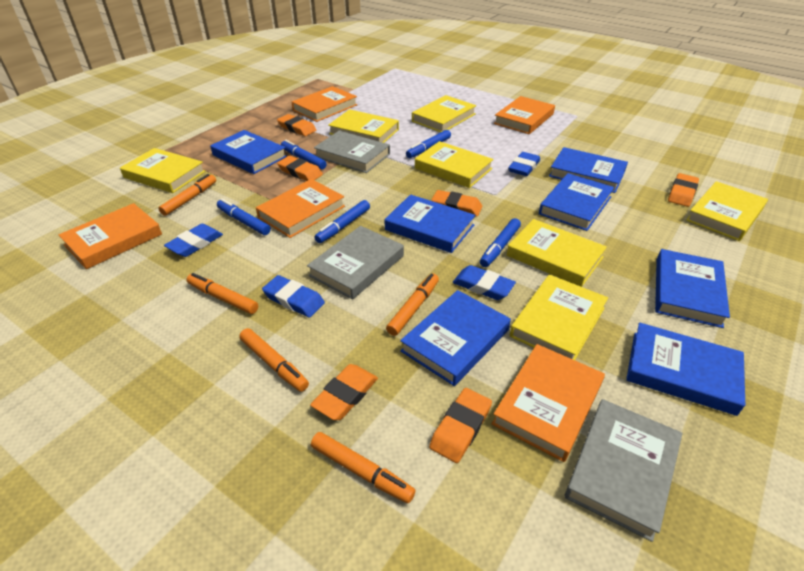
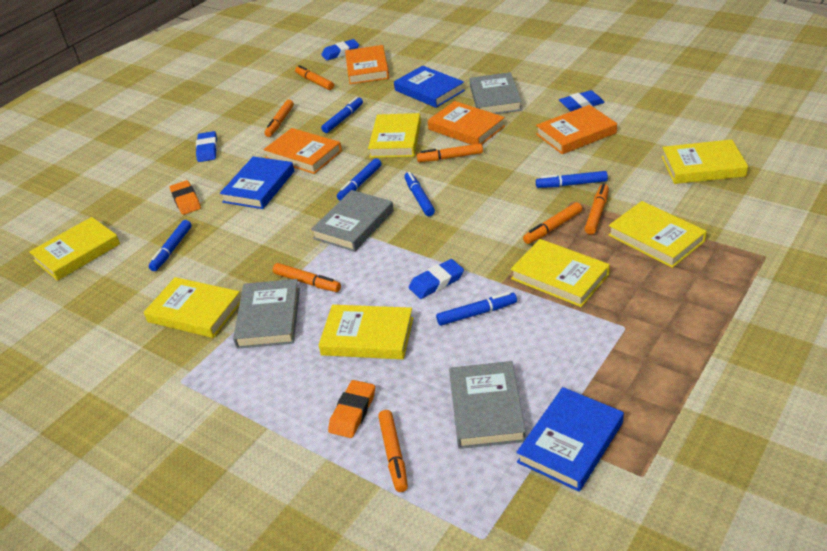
blue book: [210,130,287,174] [384,194,476,253] [400,290,511,386] [539,173,614,231] [549,147,628,193] [626,322,745,416] [655,249,730,328] = 7 -> [220,157,294,209] [394,66,465,108] [516,387,624,492] = 3
blue marker: [217,199,271,235] [281,140,327,170] [314,200,370,243] [406,130,451,158] [480,218,521,267] = 5 -> [149,220,192,271] [321,97,363,133] [337,158,382,201] [404,172,435,216] [436,292,517,326] [536,171,608,188] = 6
grey book: [307,226,404,300] [314,130,390,173] [564,399,683,542] = 3 -> [233,279,300,349] [311,190,394,252] [449,361,526,449] [470,72,522,114] = 4
orange book: [59,203,162,269] [256,179,345,238] [292,86,358,122] [492,344,605,462] [494,96,555,134] = 5 -> [263,128,342,174] [345,45,389,84] [428,101,505,145] [536,105,617,154] = 4
orange eraser: [277,114,316,136] [277,156,323,181] [310,364,378,420] [429,388,492,463] [431,190,483,217] [668,173,699,207] = 6 -> [170,180,201,215] [328,380,375,438] = 2
orange marker: [158,174,216,216] [186,273,258,314] [239,328,309,392] [311,432,416,503] [386,273,439,336] = 5 -> [264,100,294,137] [273,263,341,292] [295,65,334,90] [378,410,408,492] [417,143,483,162] [523,202,582,244] [585,184,609,234] = 7

